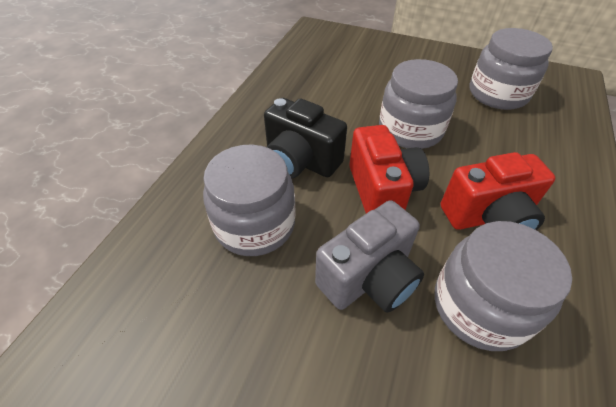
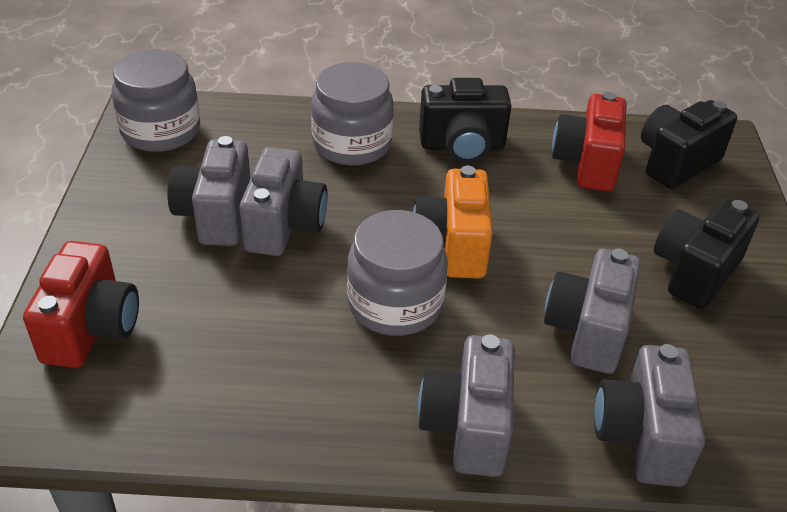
black camera: [264,98,347,179] = 1 -> [419,78,511,163] [641,100,737,189] [654,198,759,309] = 3
grey camera: [315,200,424,313] = 1 -> [167,136,251,246] [239,147,328,256] [418,334,515,477] [544,249,641,374] [594,344,705,487] = 5
grey jar: [203,145,295,256] [379,59,458,149] [435,221,572,351] [469,28,553,110] = 4 -> [112,49,200,152] [311,62,394,166] [347,210,448,336] = 3
orange camera: none = 0 -> [413,166,493,279] = 1

